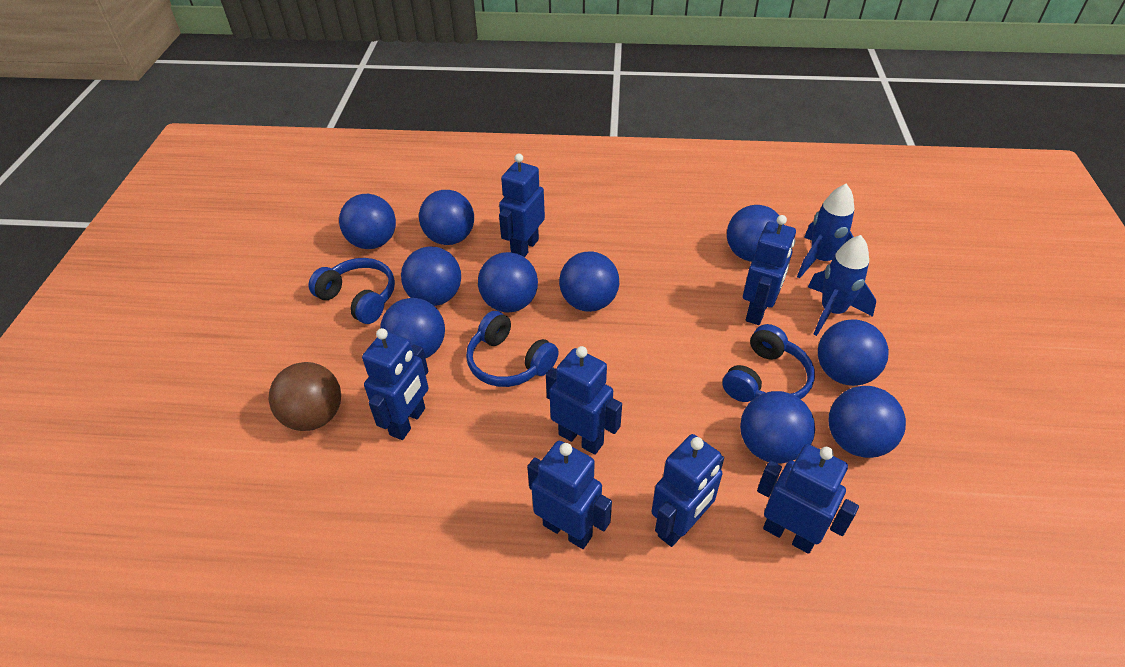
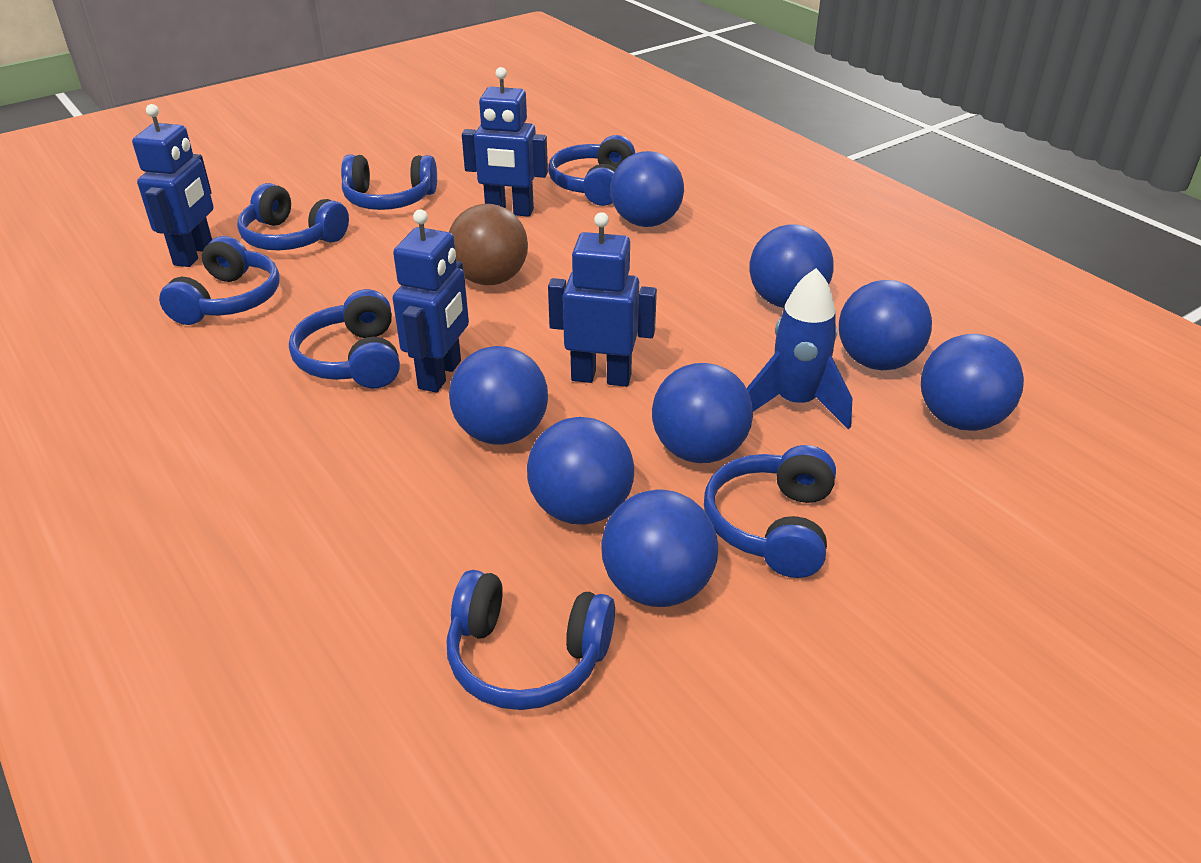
blue ball: [339,194,396,249] [380,298,445,358] [401,246,461,306] [419,190,474,245] [478,252,538,312] [559,251,619,312] [727,205,779,262] [740,391,815,464] [818,319,889,386] [829,386,906,458] = 10 -> [449,346,548,445] [527,417,634,525] [601,489,718,607] [610,151,684,227] [652,363,753,463] [749,224,834,308] [839,280,932,370] [921,334,1024,431] = 8
blue headphones: [308,258,395,324] [466,311,559,387] [722,324,815,402] = 3 -> [159,236,280,325] [237,183,349,250] [289,289,400,388] [341,155,437,210] [447,570,615,710] [548,135,635,206] [704,445,836,578] = 7
blue robot: [362,328,429,440] [499,153,545,257] [527,441,612,549] [546,346,622,455] [652,434,724,547] [743,215,796,325] [757,444,859,554] = 7 -> [132,104,214,267] [393,210,469,393] [462,67,548,217] [548,212,657,387] = 4
blue rocket: [797,184,854,278] [808,235,876,336] = 2 -> [747,268,852,430] = 1

